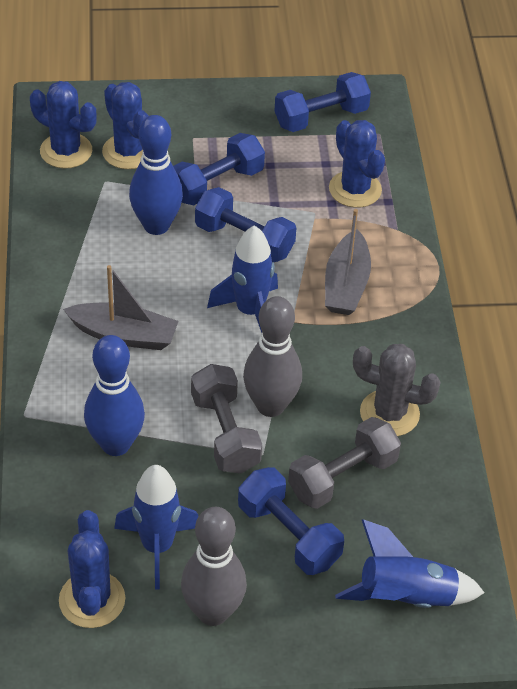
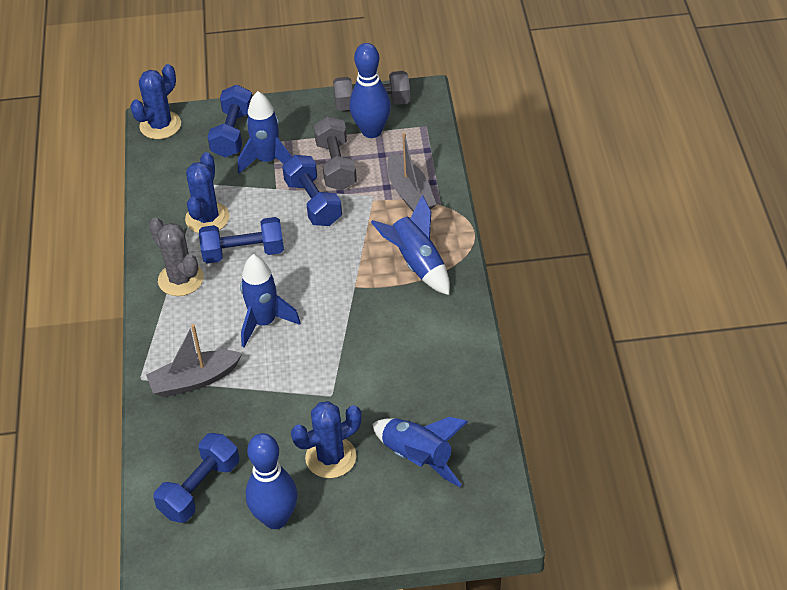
blue cactus: [30,81,97,168] [59,510,125,628] [102,82,149,169] [329,120,385,208] = 4 -> [130,64,181,139] [185,152,230,233] [291,401,362,478] = 3
blue rocket: [114,465,199,590] [207,225,278,333] [335,519,485,608] = 3 -> [238,91,292,174] [240,254,301,347] [371,195,450,295] [372,417,468,487] = 4
grey bowling pin: [181,507,247,626] [243,296,302,417] = 2 -> none = 0

